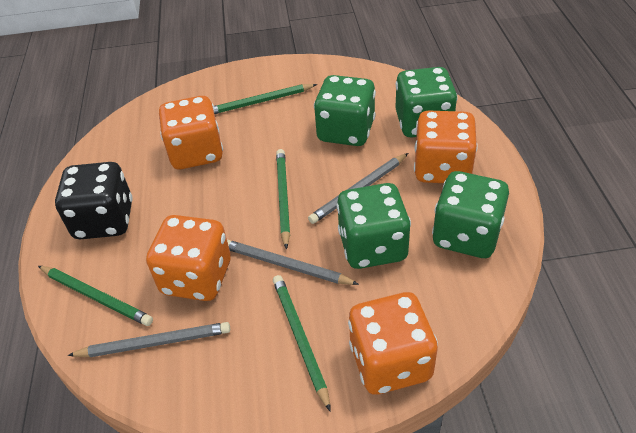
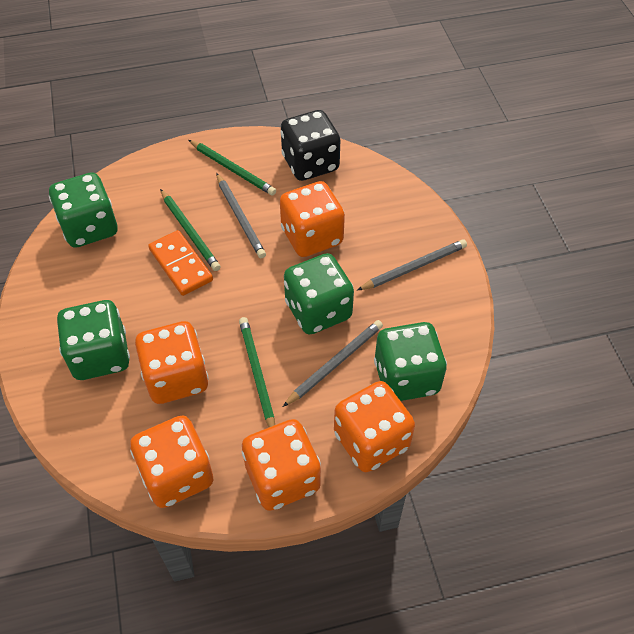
green pencil: [38,266,153,326] [214,84,317,114] [273,275,331,412] [276,149,290,249] = 4 -> [160,189,221,271] [189,140,276,196] [239,317,275,427] = 3
orange dice: [146,215,231,301] [159,96,223,169] [348,292,438,395] [414,110,478,183] = 4 -> [130,415,214,508] [135,321,209,404] [242,419,321,511] [280,181,345,257] [334,381,415,472] = 5
orange domino: none = 0 -> [148,230,213,296] = 1

